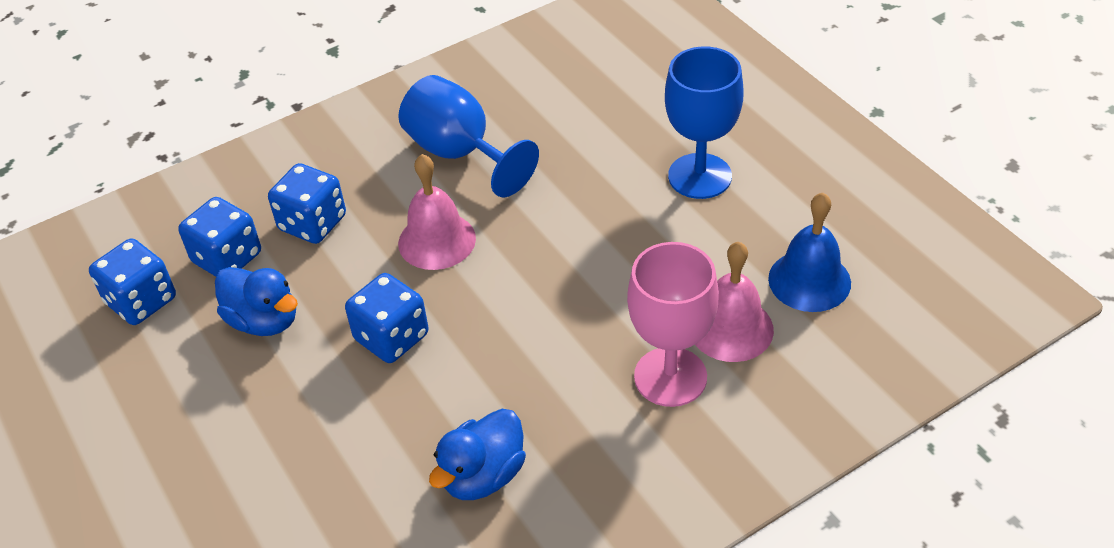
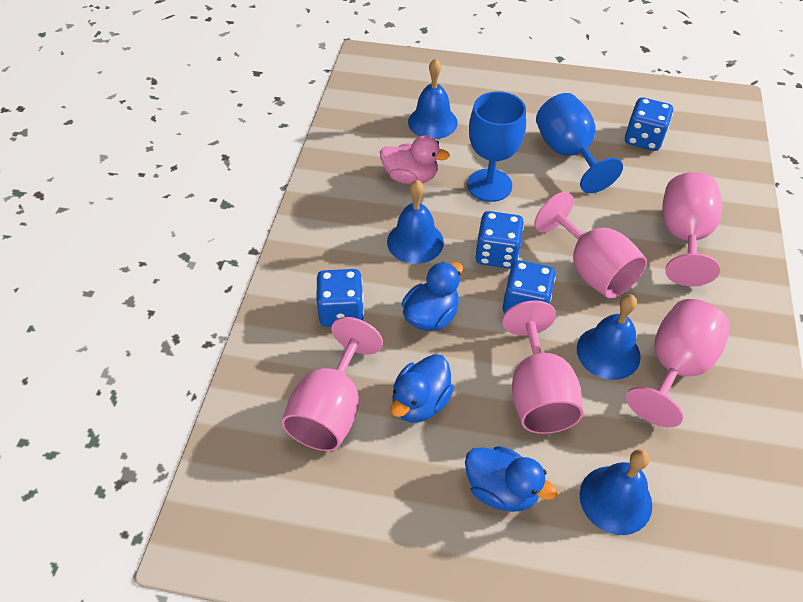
blue bell: [768,192,851,312] = 1 -> [387,180,444,264] [408,58,458,139] [577,294,641,380] [580,449,652,535] = 4
blue duck: [215,267,298,336] [429,409,526,500] = 2 -> [391,354,454,423] [402,262,463,331] [465,446,557,512] = 3
pink bell: [398,154,476,270] [695,242,774,362] = 2 -> none = 0
pink duck: none = 0 -> [380,135,450,184] = 1
pink goblet: [627,242,719,407] = 1 -> [282,317,383,451] [502,300,583,434] [534,192,647,298] [626,299,730,427] [662,172,722,286] = 5

